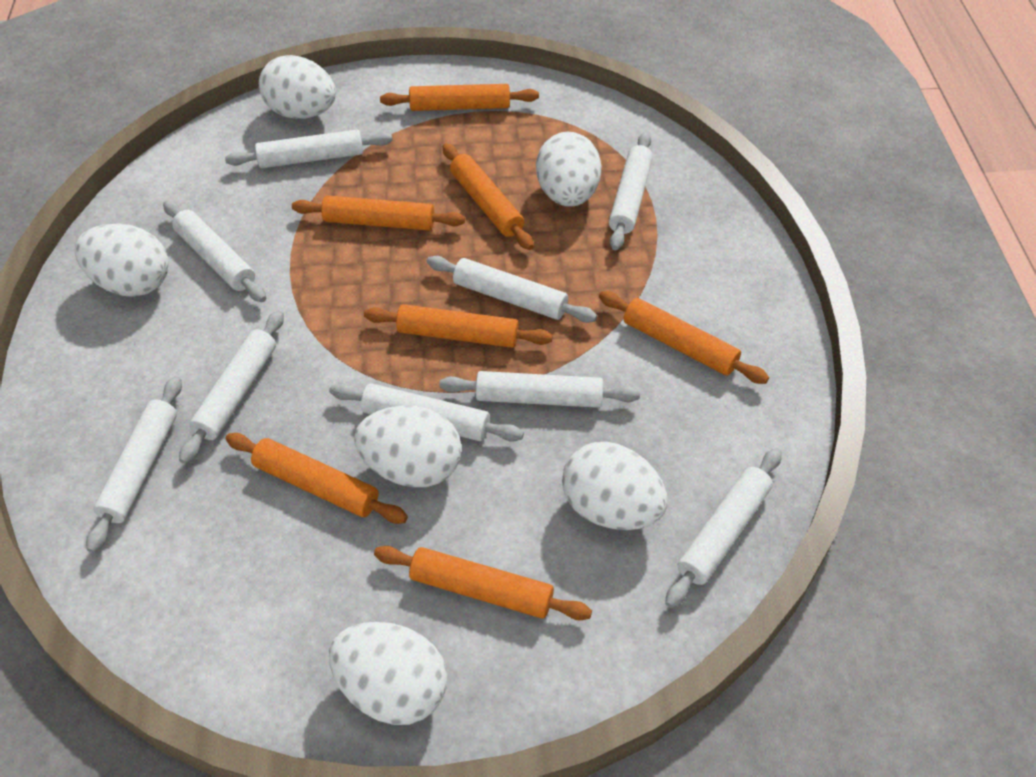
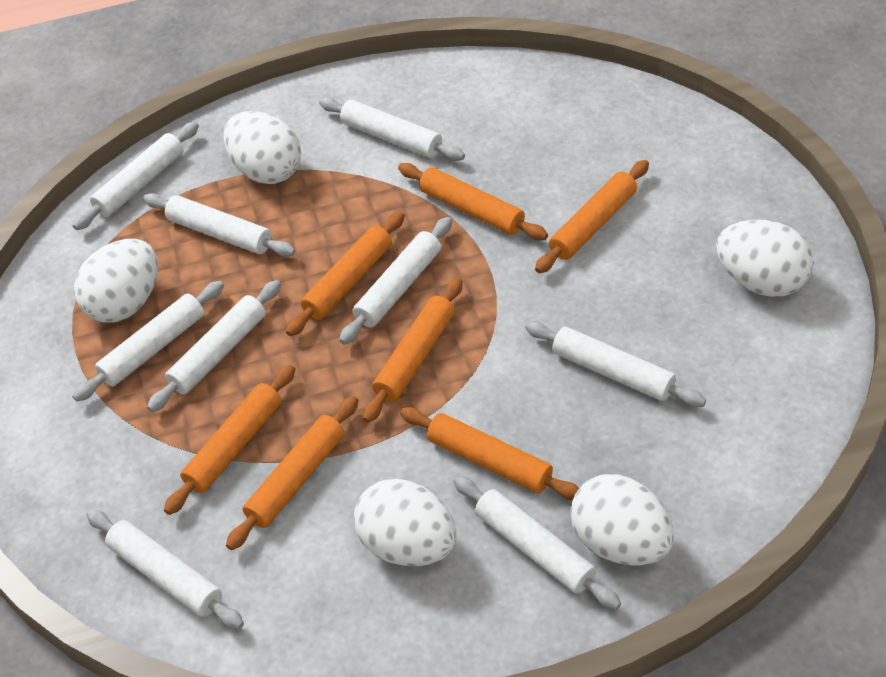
white egg: [75,223,169,297] [259,55,336,119] [329,622,447,725] [354,406,462,487] [536,132,601,207] [562,441,667,530] = 6 -> [74,239,158,323] [223,111,301,184] [353,478,457,566] [570,474,674,566] [716,220,813,297] = 5

